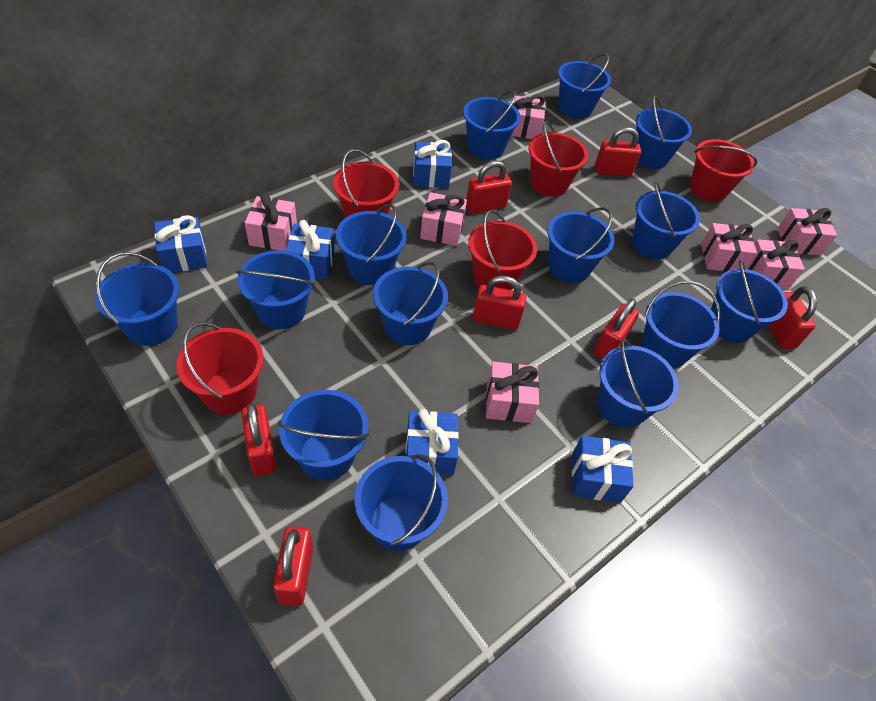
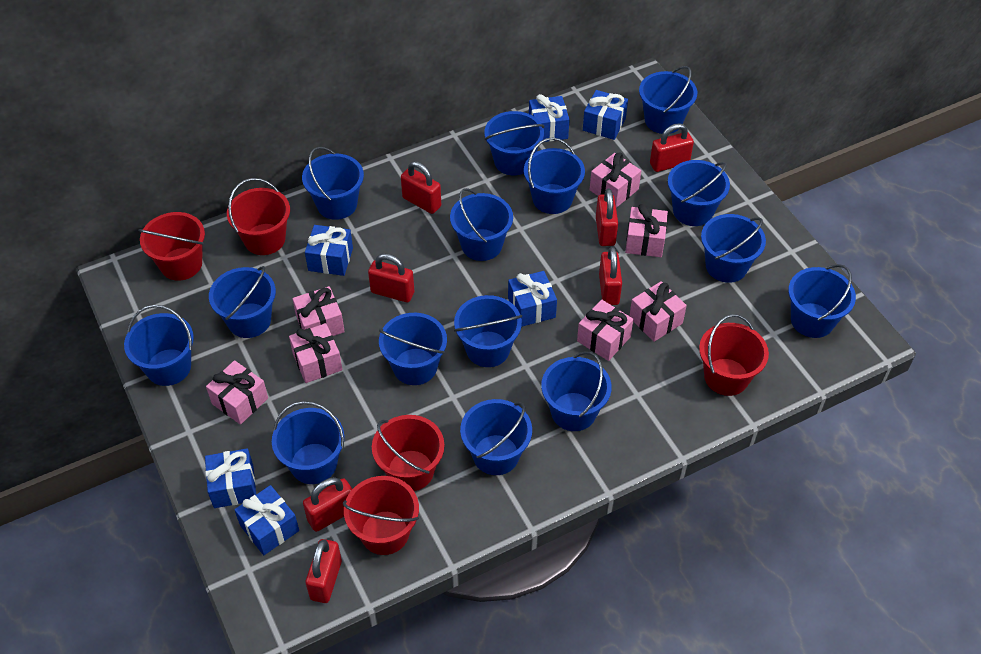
blue bucket: [95,252,179,346] [236,250,315,329] [278,390,369,480] [336,204,406,285] [354,454,448,551] [373,262,448,345] [463,90,521,159] [547,207,614,283] [558,53,611,119] [597,339,679,428] [632,181,700,259] [636,95,692,169] [641,281,721,369] [711,260,788,343] = 14 -> [124,305,194,386] [209,266,276,338] [272,401,344,484] [302,147,364,220] [379,313,447,385] [450,188,513,261] [454,295,522,367] [460,399,532,475] [484,111,545,175] [524,138,585,214] [541,351,612,431] [639,66,697,134] [668,160,730,226] [701,214,766,283] [788,264,856,338] = 15
blue gift: [154,215,207,272] [286,220,335,279] [406,409,459,475] [413,140,452,188] [572,436,634,503] = 5 -> [205,448,256,508] [234,485,299,555] [305,225,353,276] [508,271,557,327] [529,94,570,142] [583,90,628,140] = 6

